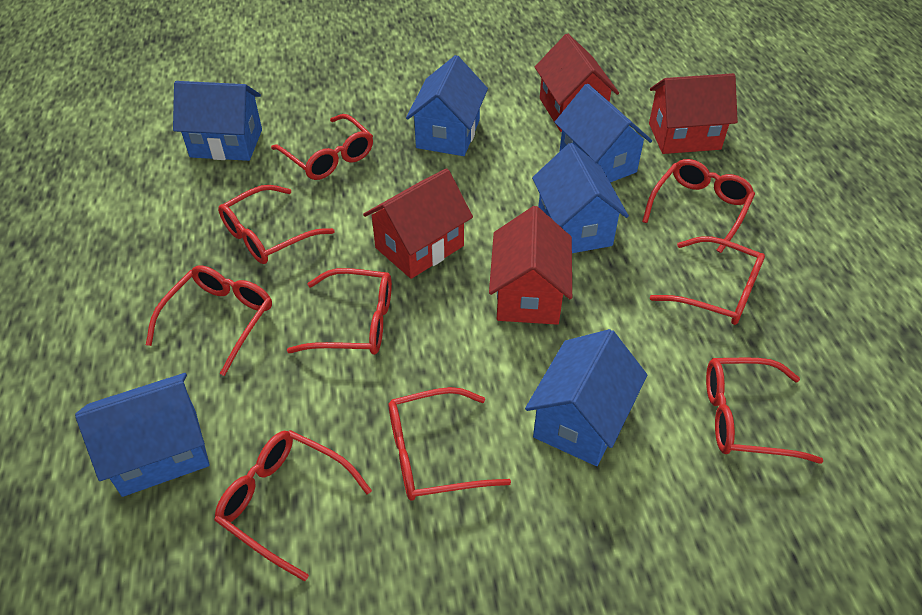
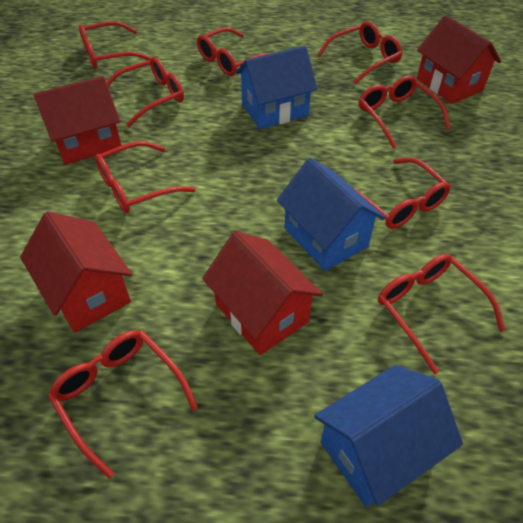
blue house: [75,373,210,497] [173,81,262,161] [406,55,488,156] [525,329,647,466] [532,143,629,253] [555,84,652,183] = 6 -> [235,46,317,129] [277,158,385,271] [314,365,463,507] = 3

